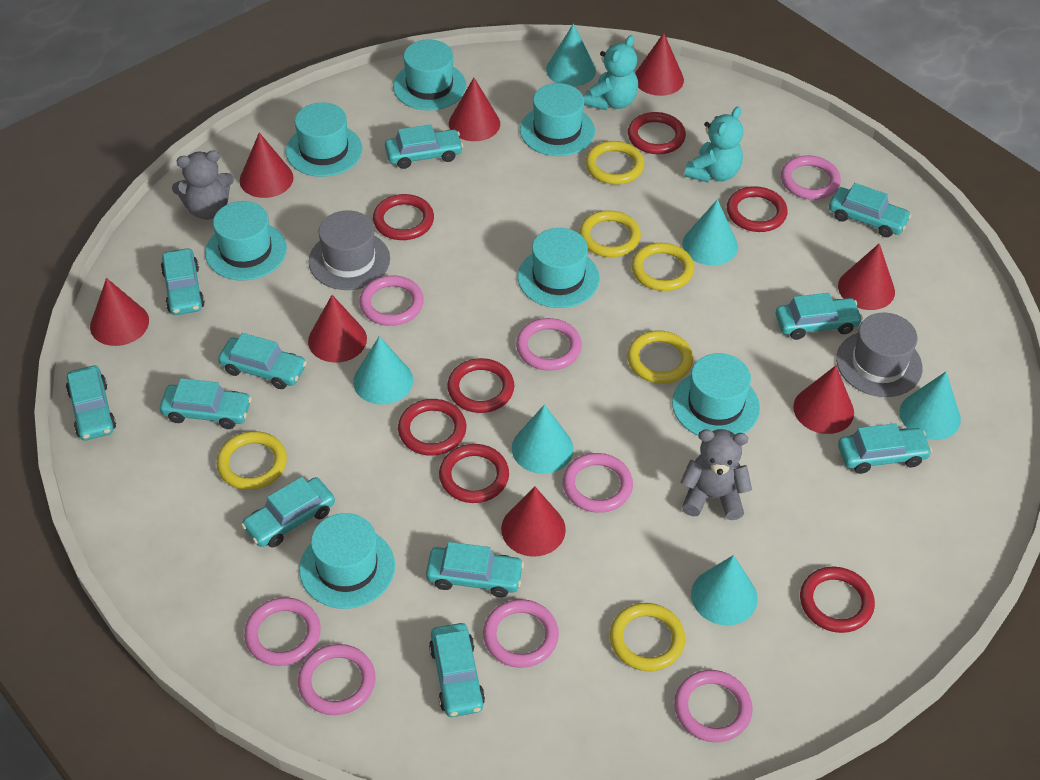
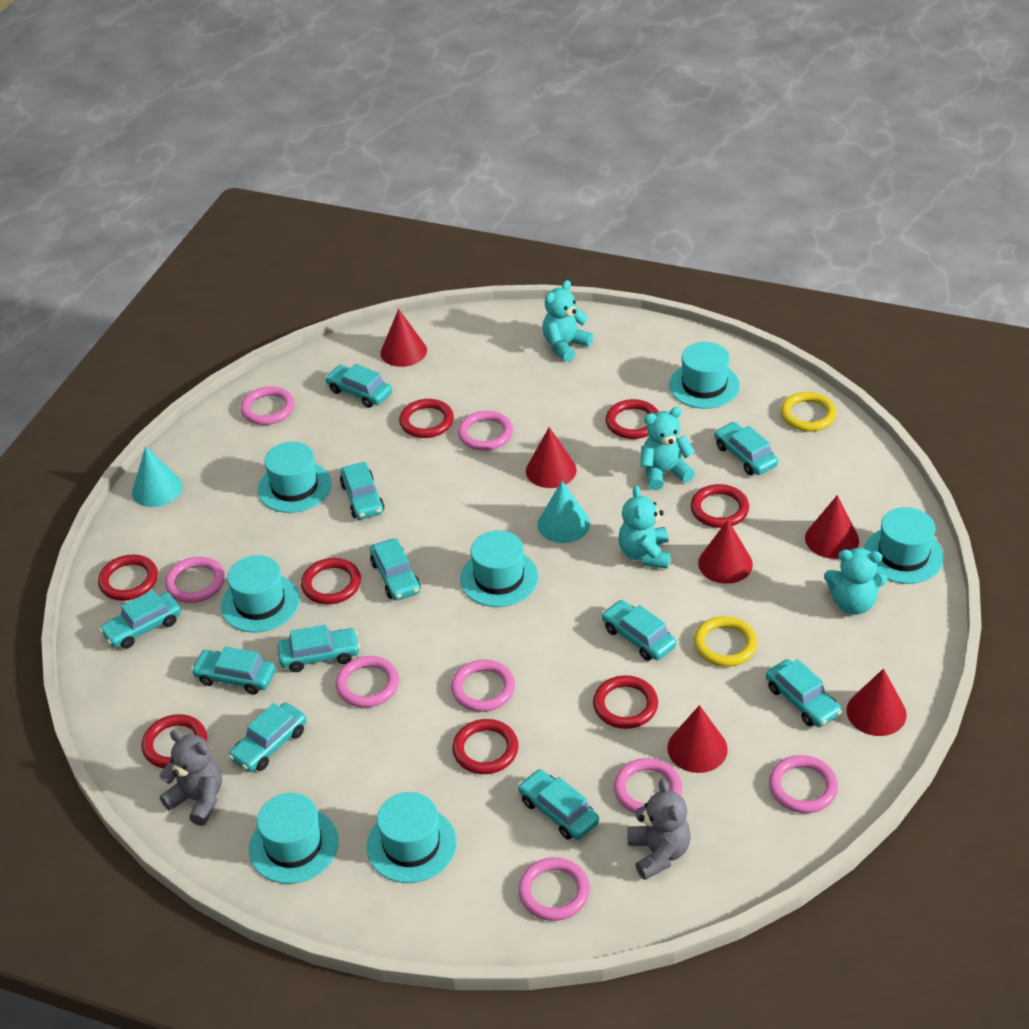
grey hat: [309,210,390,290] [836,313,923,397] = 2 -> none = 0
red cone: [90,278,149,346] [240,133,294,198] [308,295,367,363] [449,78,500,141] [501,487,566,557] [635,33,684,96] [793,365,854,434] [838,244,895,310] = 8 -> [380,309,427,367] [526,427,577,488] [667,705,728,773] [698,520,753,584] [805,495,859,559] [846,669,907,736] = 6
red ring: [373,194,434,240] [398,399,466,456] [439,444,509,503] [447,358,514,413] [628,112,686,154] [727,186,788,232] [800,567,875,633] = 7 -> [98,554,158,601] [141,714,207,768] [301,558,361,604] [399,399,454,438] [452,719,518,774] [593,675,658,729] [606,399,659,439] [691,484,749,528] = 8
turquoise cone: [353,336,413,404] [512,404,574,474] [546,23,596,87] [682,199,738,266] [691,555,758,626] [900,372,961,440] = 6 -> [132,446,183,507] [537,481,590,543] = 2
turquoise teddy bear: [584,35,638,110] [684,107,743,183] = 2 -> [542,280,593,362] [618,486,671,569] [640,407,695,490] [824,548,887,615] = 4
yellow ring: [216,431,287,490] [579,210,641,257] [585,141,644,185] [610,603,685,671] [627,331,693,384] [631,243,694,291] = 6 -> [694,616,757,667] [780,392,836,431] = 2

